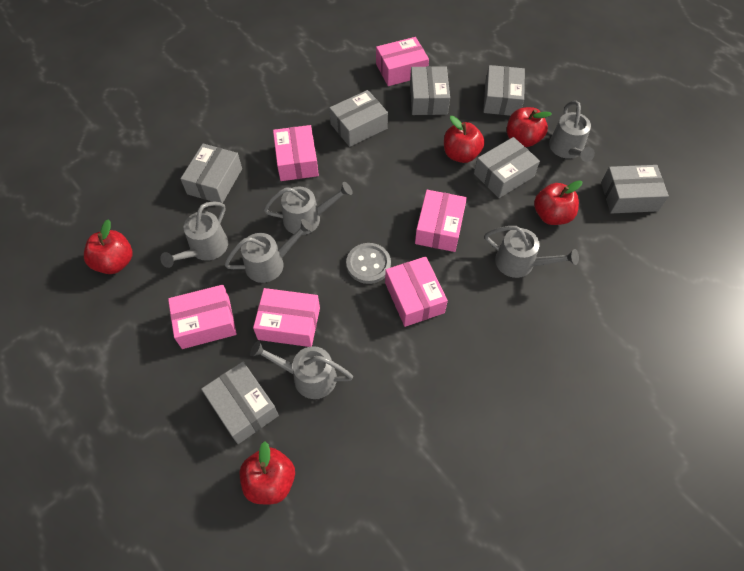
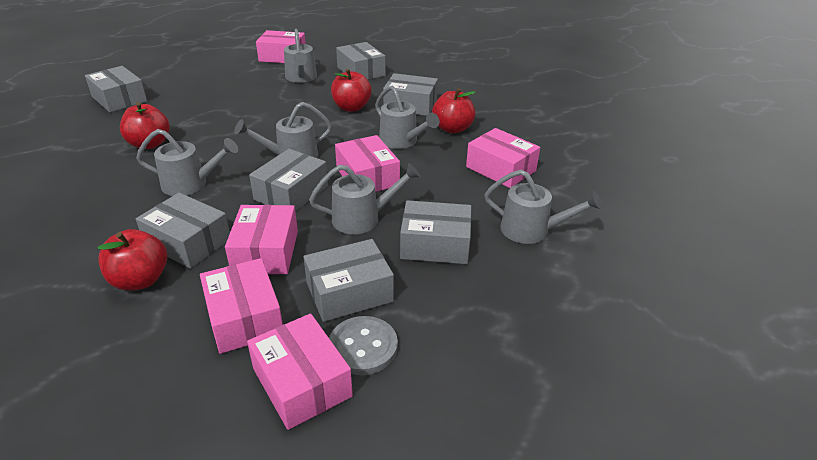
red apple: [84,219,132,274] [240,442,295,504] [444,116,485,163] [507,107,552,147] [534,180,582,225] = 5 -> [98,229,167,290] [120,102,170,149] [331,69,372,112] [432,88,476,133] = 4

